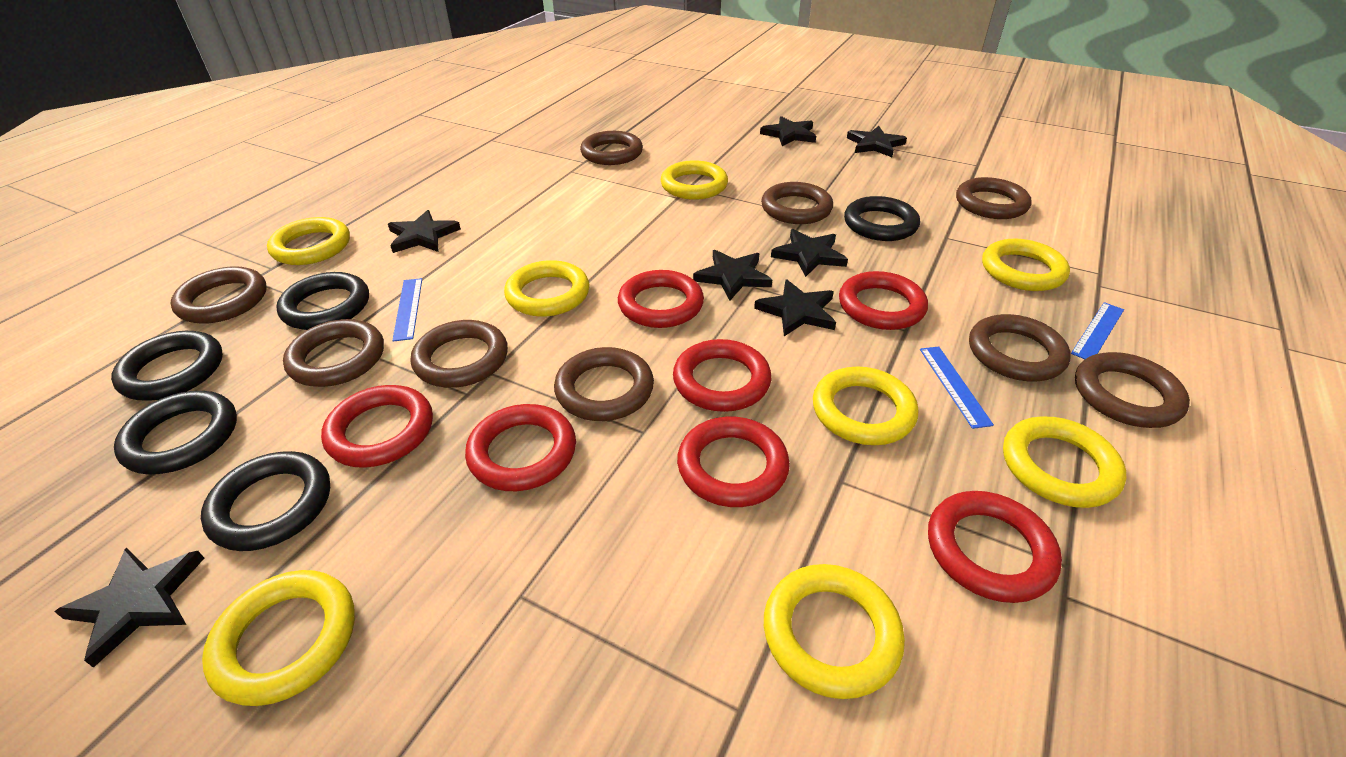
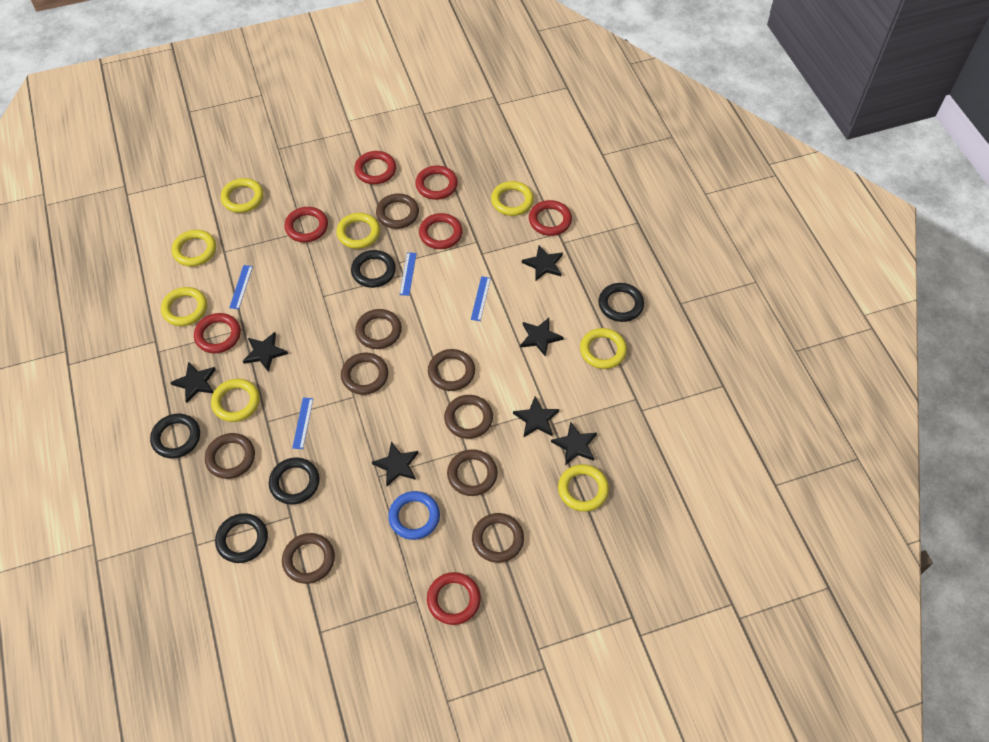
blue ring: none = 0 -> [388,491,440,540] = 1
blue ruler: [392,278,422,341] [920,346,994,429] [1071,302,1124,359] = 3 -> [229,265,253,309] [292,398,313,449] [399,252,417,296] [471,276,491,321] = 4

